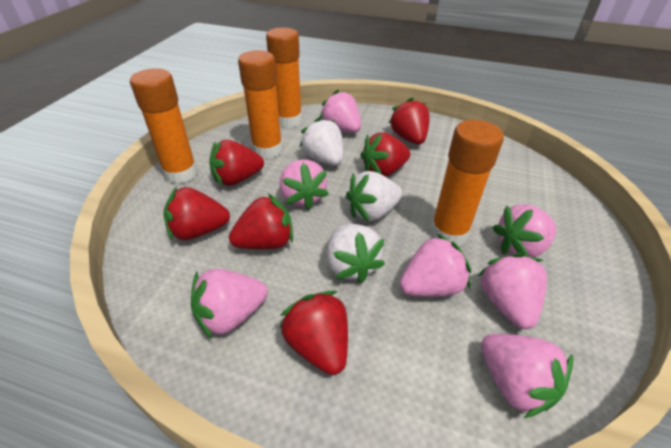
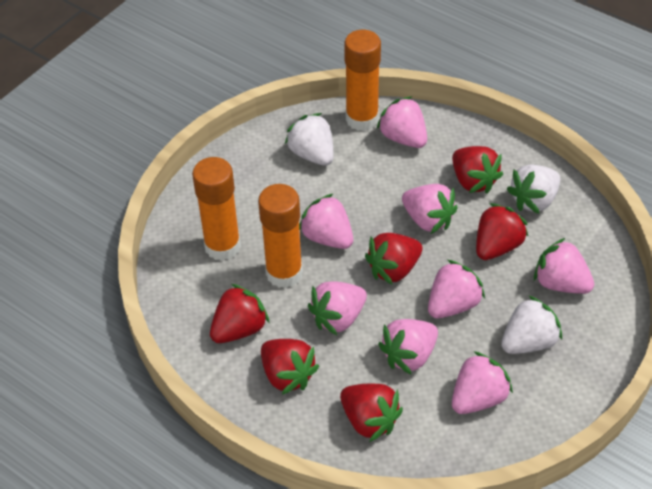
orange glue stick: [130,69,197,184] [238,50,283,159] [266,27,302,128] [430,120,504,245] = 4 -> [192,157,241,261] [258,184,303,288] [344,30,381,131] = 3
pink strawberry: [191,269,268,339] [280,159,329,210] [320,90,361,133] [400,233,471,297] [478,253,547,329] [481,334,573,418] [493,204,556,257] = 7 -> [299,194,353,249] [308,281,367,335] [377,96,427,148] [378,319,438,375] [402,184,458,234] [428,260,485,318] [452,351,513,414] [534,238,594,294] = 8

